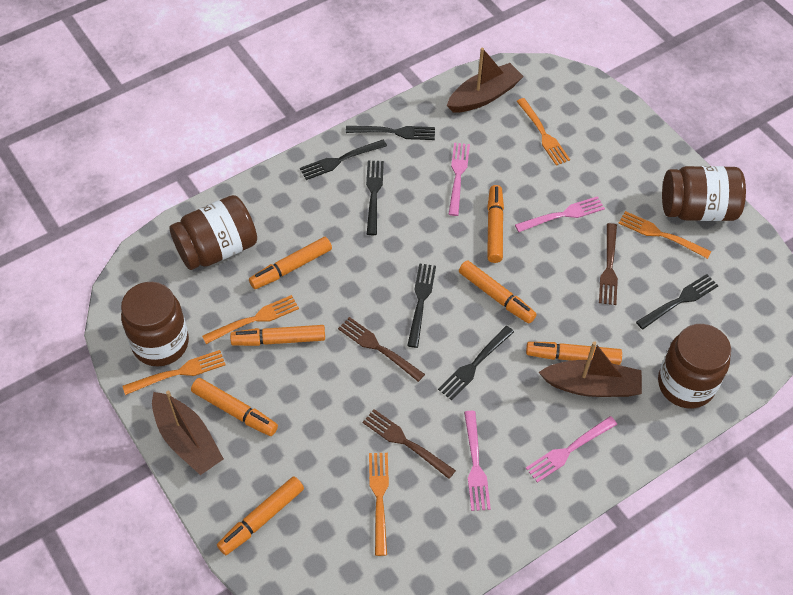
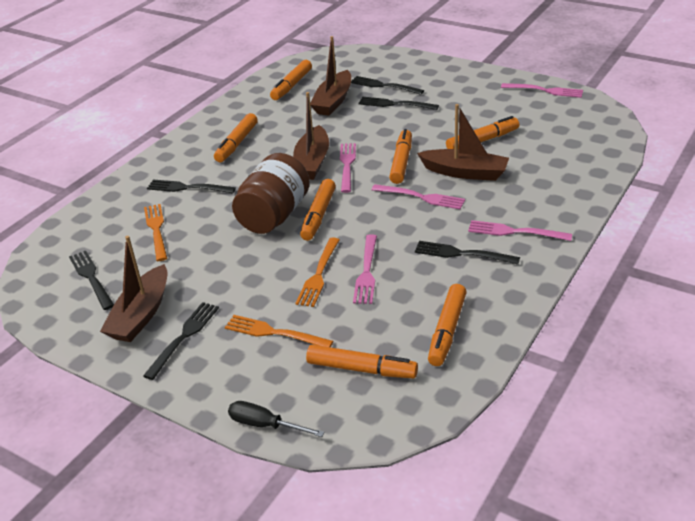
black screwdriver: none = 0 -> [228,401,325,437] = 1
brown boat: [152,391,224,475] [447,48,524,113] [539,341,642,397] = 3 -> [100,236,167,342] [293,92,329,180] [310,36,351,116] [417,104,509,181] = 4
brown fork: [338,317,425,382] [363,409,456,479] [599,223,618,305] = 3 -> none = 0
brown jar: [121,282,189,366] [169,195,257,270] [658,324,731,408] [662,166,746,221] = 4 -> [232,153,310,234] = 1
orange fork: [122,350,226,395] [202,295,299,344] [369,453,389,556] [517,98,570,166] [618,211,711,259] = 5 -> [144,204,167,261] [225,315,333,347] [295,237,340,307] = 3
pink fork: [448,143,470,216] [464,411,491,511] [515,196,605,232] [526,416,617,483] = 4 -> [340,143,356,193] [353,234,377,304] [372,184,465,209] [468,220,572,241] [501,83,583,98] = 5

